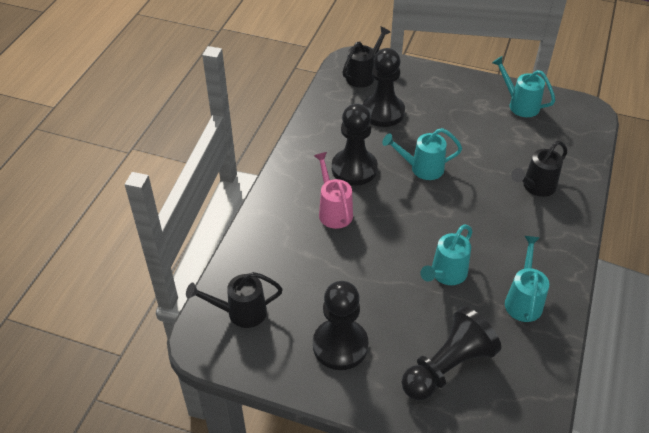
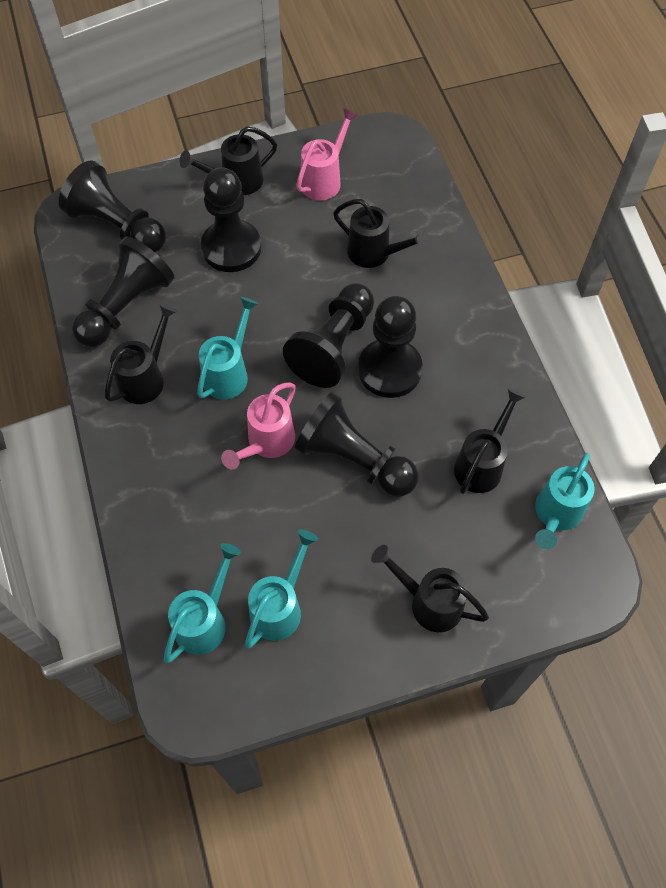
black pawn: [313,281,369,370] [332,104,378,186] [363,48,405,127] [402,307,501,400] = 4 -> [59,160,166,253] [72,237,175,347] [201,167,261,272] [283,283,374,388] [295,392,418,497] [358,296,423,398] = 6
black watering can: [186,272,283,328] [343,26,391,88] [511,141,567,197] = 3 -> [105,303,177,404] [180,126,277,195] [333,199,429,268] [371,545,489,632] [454,388,526,494] = 5
pink watering can: [314,152,353,229] = 1 -> [221,382,296,470] [296,108,358,200] = 2

